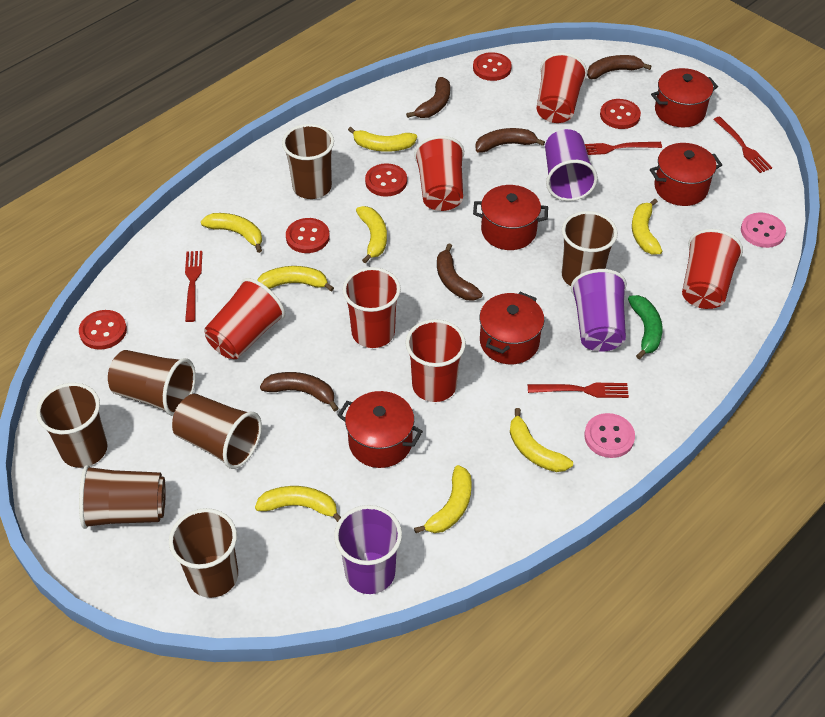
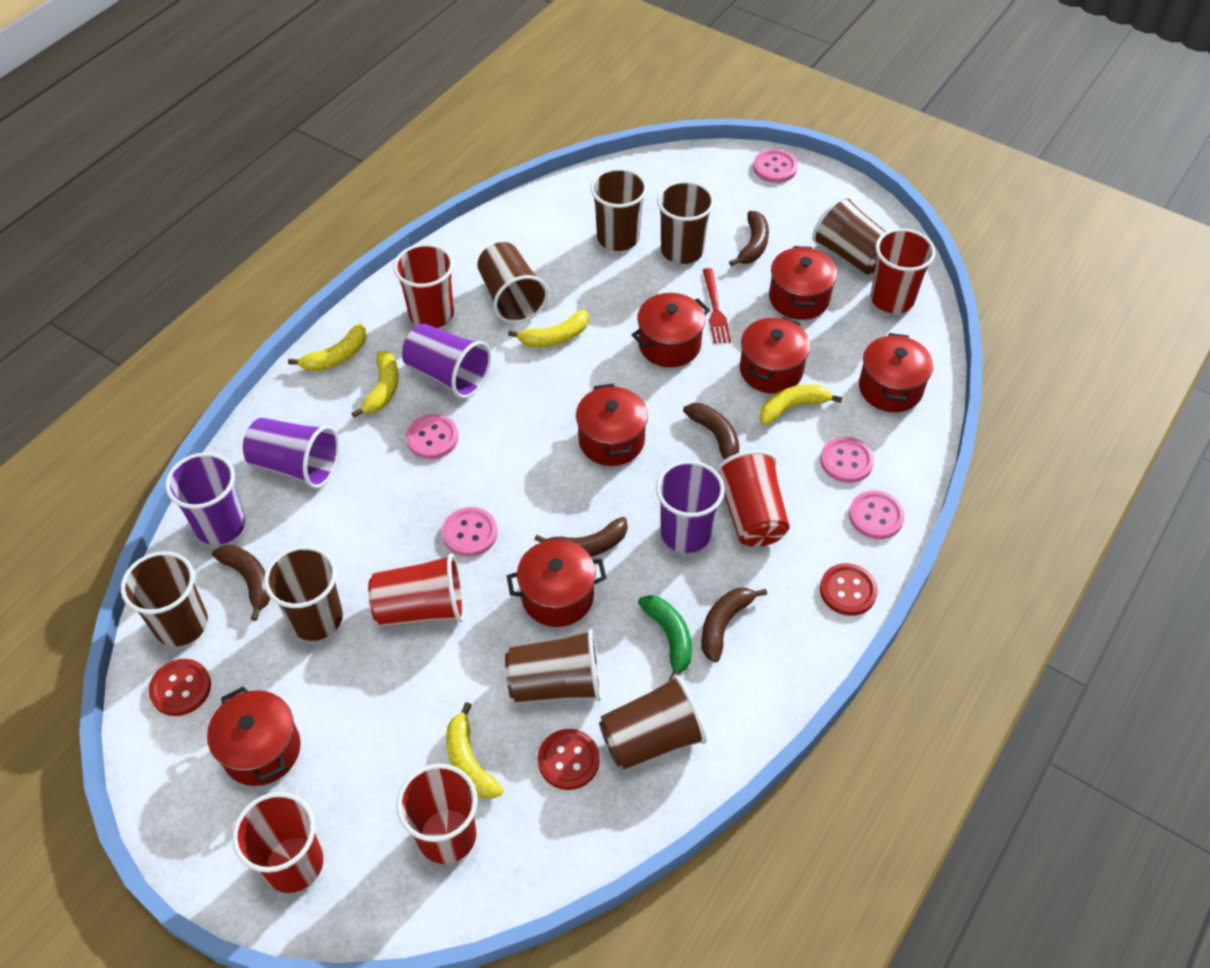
brown cup: [36,383,107,468] [79,465,166,529] [108,350,196,416] [169,508,238,598] [172,394,262,469] [282,124,334,199] [562,211,618,286] = 7 -> [121,551,208,646] [264,546,343,641] [477,242,549,323] [505,629,602,704] [590,168,647,251] [599,675,707,771] [657,181,715,264] [812,196,886,275] = 8
pink button: [584,413,635,458] [741,213,786,248] = 2 -> [406,414,458,459] [442,507,498,557] [753,149,798,183] [820,437,874,483] [849,490,905,539] = 5
purple cup: [334,505,402,594] [545,129,598,201] [571,269,627,352] = 3 -> [165,452,246,545] [243,418,339,489] [402,324,491,399] [656,460,725,553] = 4
red button: [79,310,127,350] [286,218,330,253] [365,163,407,197] [473,52,512,81] [600,99,641,129] = 5 -> [148,659,211,716] [538,729,600,790] [820,563,878,616] = 3
red fork: [185,251,202,322] [528,383,629,398] [585,142,662,155] [713,117,772,173] = 4 -> [703,268,731,344] = 1
red pot: [337,391,423,468] [473,185,548,250] [479,292,544,364] [650,143,722,206] [651,68,718,128] = 5 -> [207,687,301,786] [507,539,606,627] [576,384,648,466] [632,293,710,367] [740,316,810,394] [769,246,837,320] [859,333,934,412] = 7
yellow banana: [201,213,262,253] [255,486,341,522] [257,266,334,292] [348,127,417,152] [356,206,387,263] [414,465,472,533] [510,408,573,472] [632,199,662,255] = 8 -> [288,323,366,372] [351,351,399,418] [446,702,503,799] [508,309,589,348] [760,384,842,425] = 5

